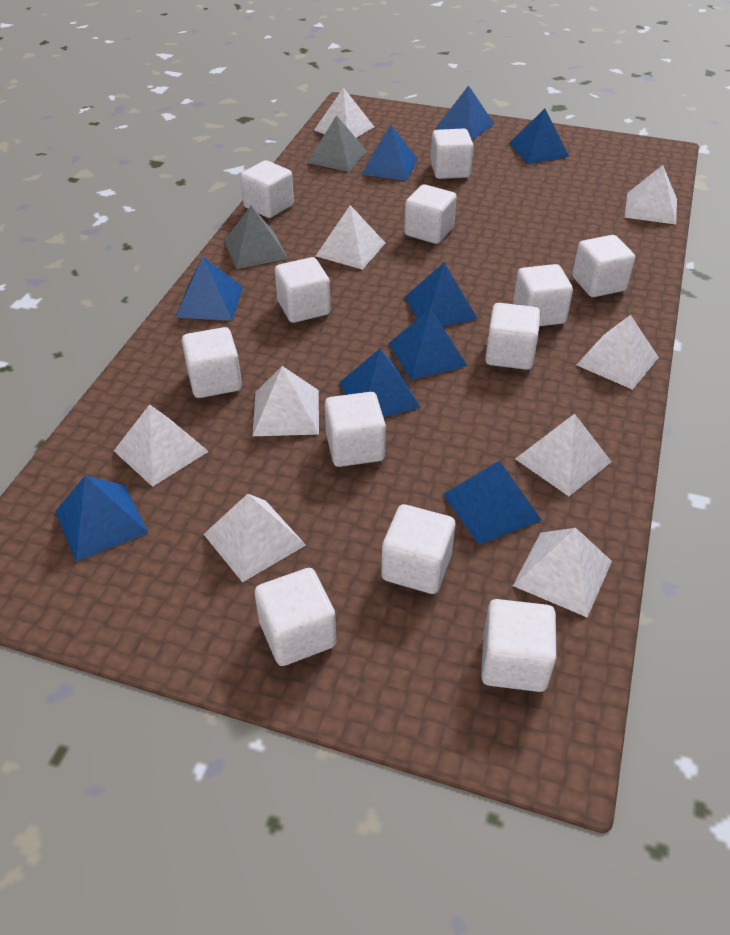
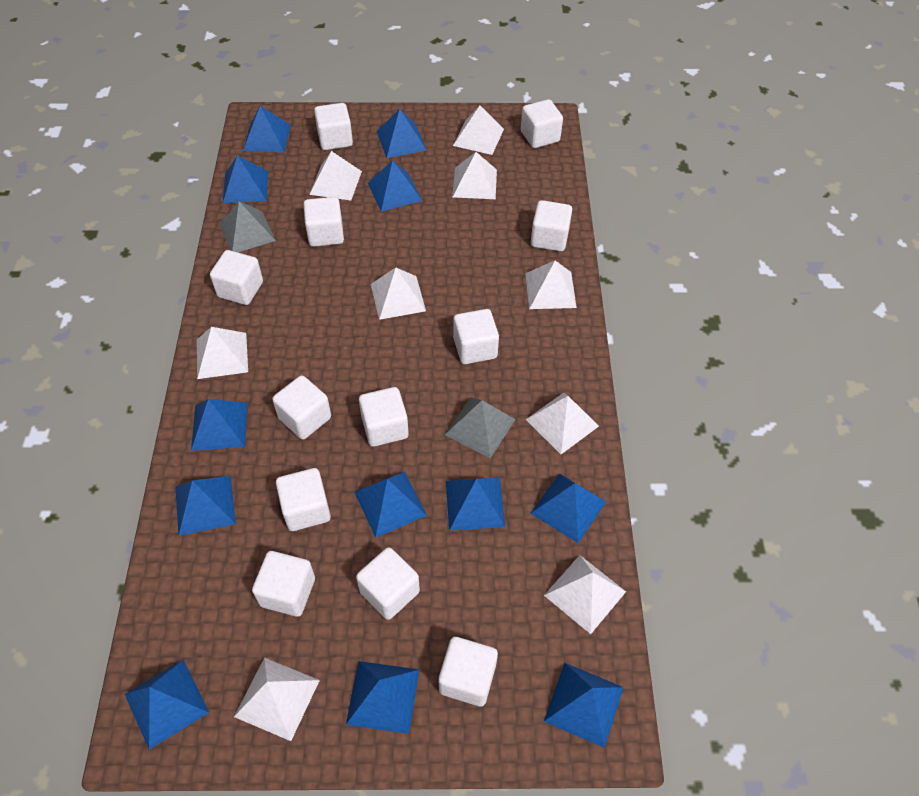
blue pyramid: [55,476,148,562] [176,257,243,321] [339,348,421,417] [362,125,417,181] [388,308,467,380] [405,263,478,326] [435,85,494,140] [443,461,541,545] [509,109,569,164] = 9 -> [125,660,209,750] [175,476,236,536] [191,399,247,451] [223,155,268,203] [243,106,291,152] [346,661,419,734] [355,471,427,538] [368,160,422,212] [377,109,426,158] [446,478,505,531] [531,474,606,543] [544,663,624,748] = 12

